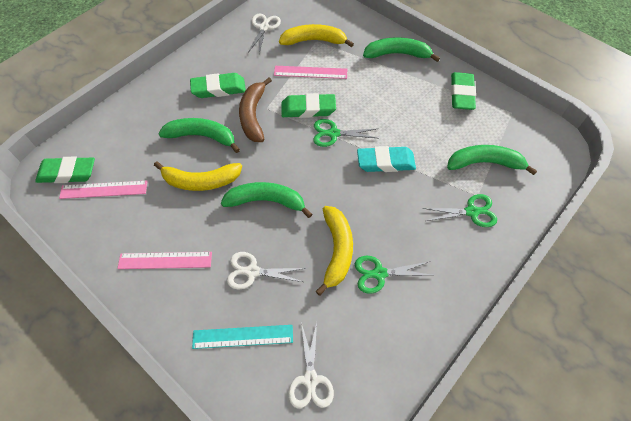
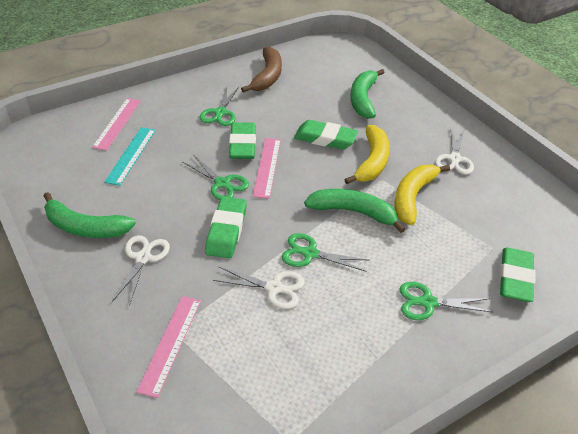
green banana: [158,118,240,153] [221,182,312,218] [363,37,440,62] [447,145,537,175] = 4 -> [44,192,136,238] [304,189,405,233] [351,69,385,119] = 3
green scissors: [313,119,379,147] [355,256,431,294] [422,194,497,227] = 3 -> [183,155,249,200] [200,87,239,126] [281,233,368,272] [399,282,492,320] = 4
turquoise eraser: [357,146,416,172] = 1 -> none = 0
yellow banana: [154,161,242,191] [279,24,354,47] [316,206,353,296] = 3 -> [344,125,390,184] [395,165,450,225] = 2

